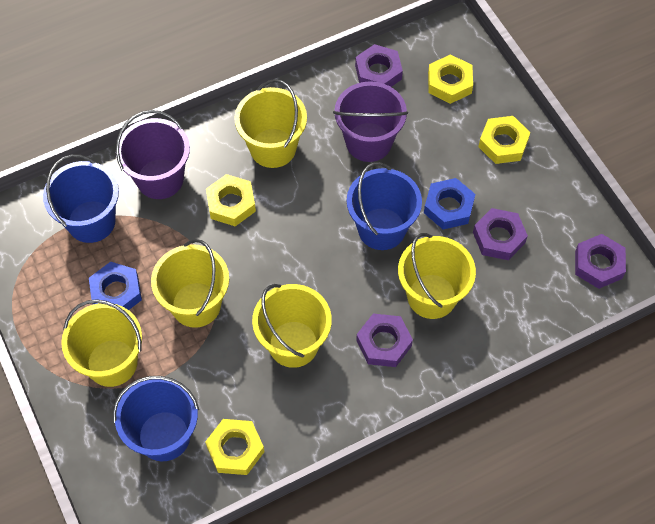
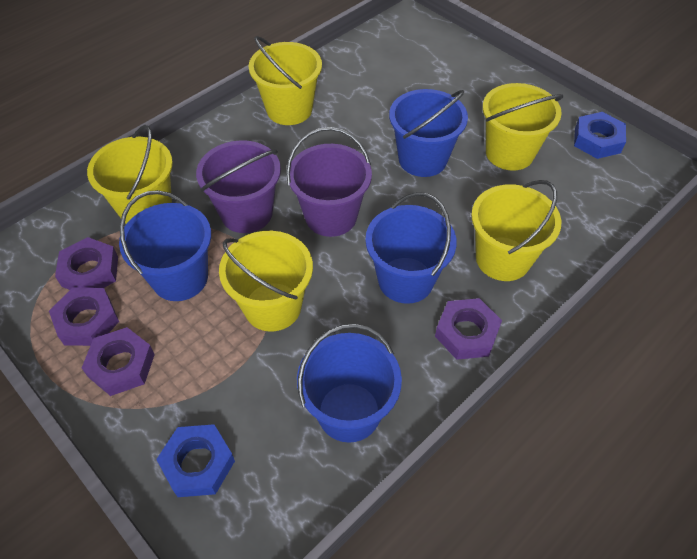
blue bucket: [43,155,119,243] [113,376,199,461] [347,162,422,250] = 3 -> [119,190,211,301] [297,324,402,443] [365,192,457,304] [389,89,468,177] = 4
yellow nut: [205,419,265,475] [206,174,256,226] [428,54,473,104] [478,116,531,164] = 4 -> none = 0

